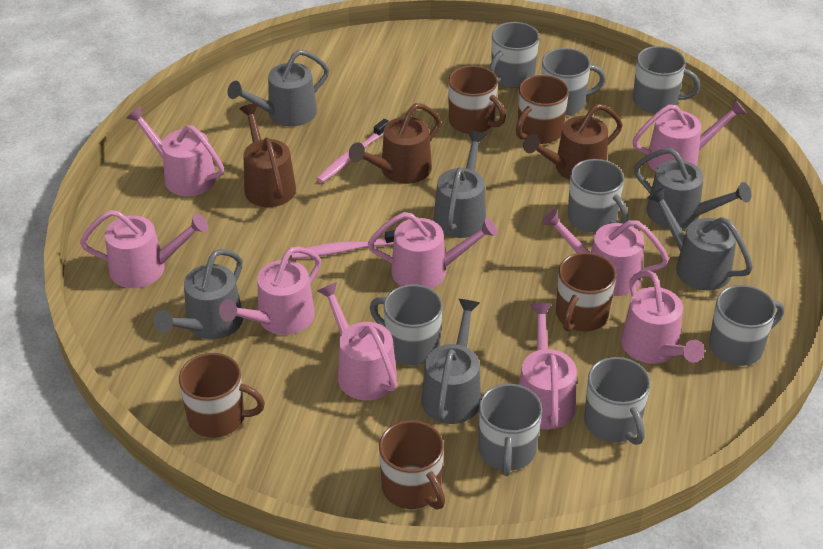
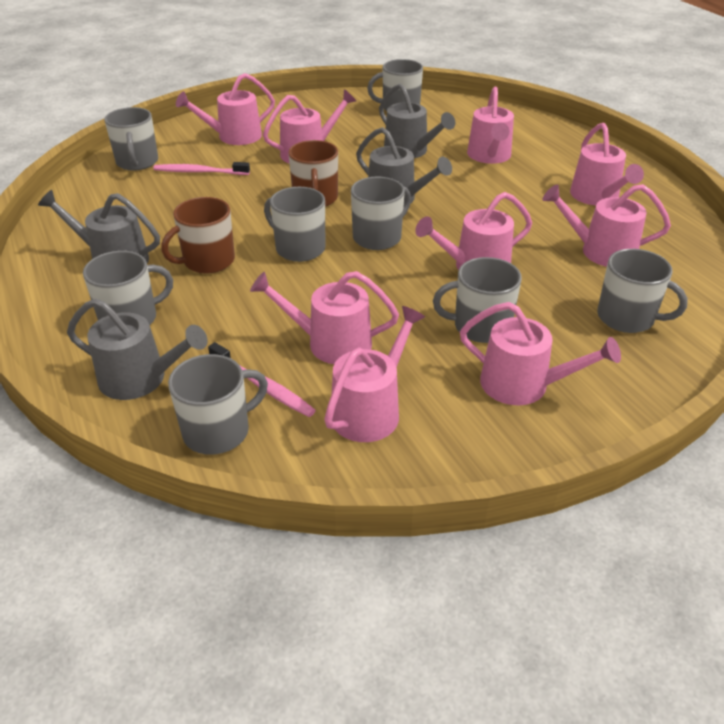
brown mug: [179,353,265,438] [379,420,445,509] [448,66,506,134] [516,75,569,144] [556,252,616,332] = 5 -> [161,197,235,274] [288,140,338,207] = 2
brown watering can: [239,104,296,207] [349,103,441,184] [523,104,623,180] = 3 -> none = 0
grey watering can: [153,249,243,339] [227,50,329,127] [421,299,481,424] [433,131,486,238] [634,148,751,229] [647,187,753,291] = 6 -> [38,190,160,263] [67,298,208,400] [356,127,452,204] [379,84,455,158] = 4

